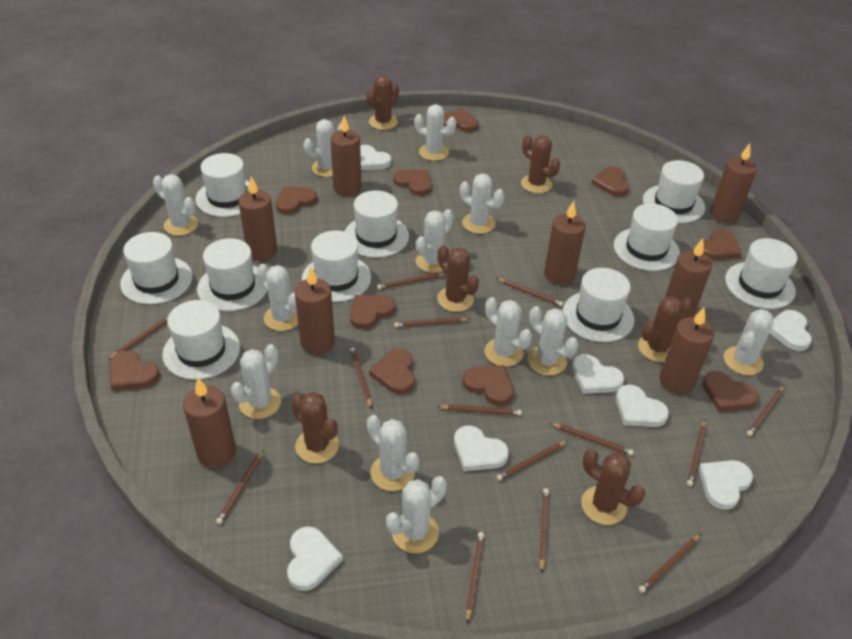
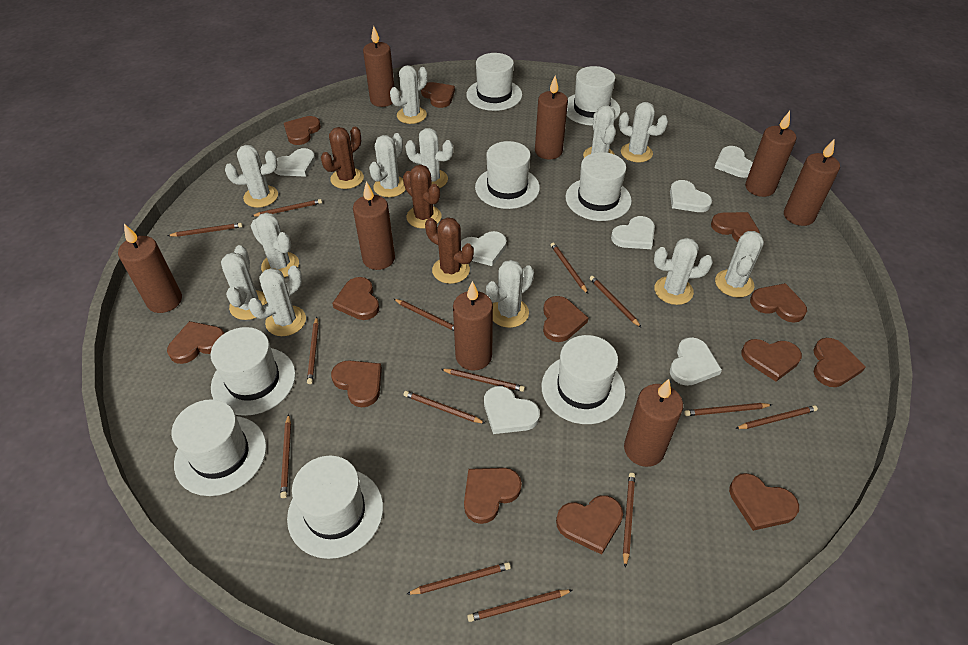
brown cactus: [291,392,339,463] [367,75,399,130] [437,245,479,312] [521,135,560,193] [581,449,645,525] [638,296,693,362] = 6 -> [321,127,364,189] [403,165,441,229] [425,217,474,284] = 3
brown heart: [109,351,160,391] [276,186,317,214] [350,295,395,329] [369,349,415,394] [393,169,432,196] [443,109,478,132] [463,365,514,406] [592,166,629,197] [702,371,759,412] [703,229,741,260] = 10 -> [167,321,224,364] [284,116,321,145] [331,360,382,407] [332,277,379,320] [421,82,455,108] [464,468,522,524] [543,296,588,342] [556,495,623,555] [711,212,760,242] [729,473,799,531] [741,339,802,381] [750,283,807,323] [813,338,866,387] = 13
white hat: [120,232,192,304] [162,300,240,380] [196,153,249,217] [197,238,267,311] [302,230,371,302] [345,190,409,258] [563,268,634,342] [614,203,680,271] [643,160,705,223] [725,238,797,309] = 10 -> [171,399,267,496] [210,327,296,416] [287,456,383,559] [466,53,522,111] [475,141,540,209] [541,335,625,424] [566,152,632,221] [567,66,620,126] = 8

